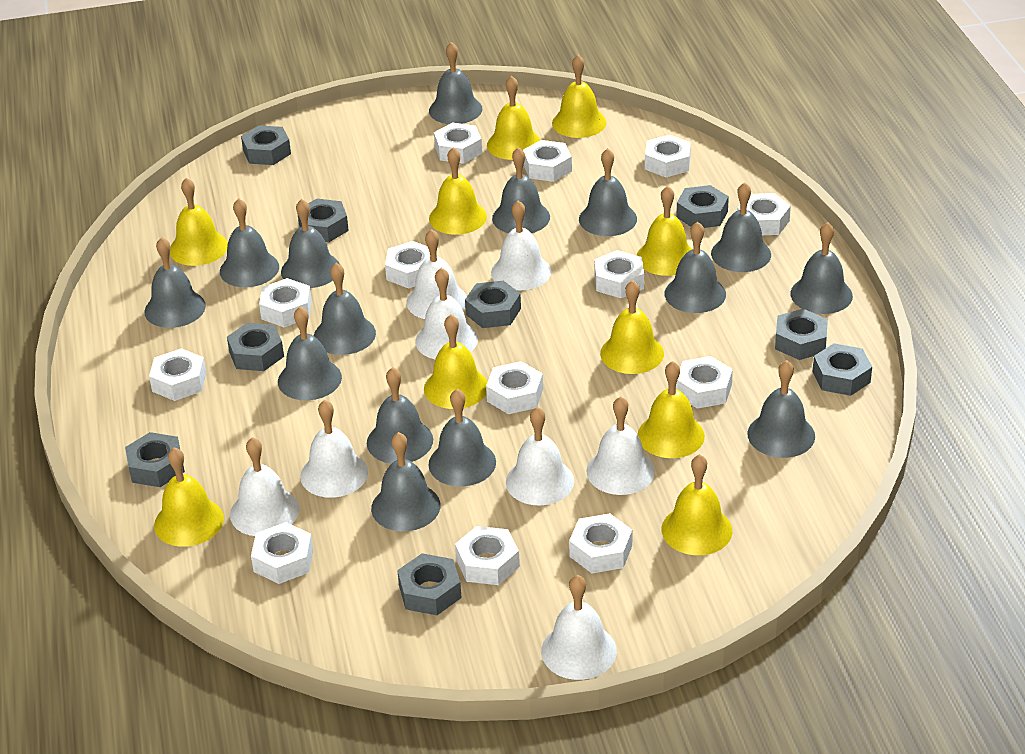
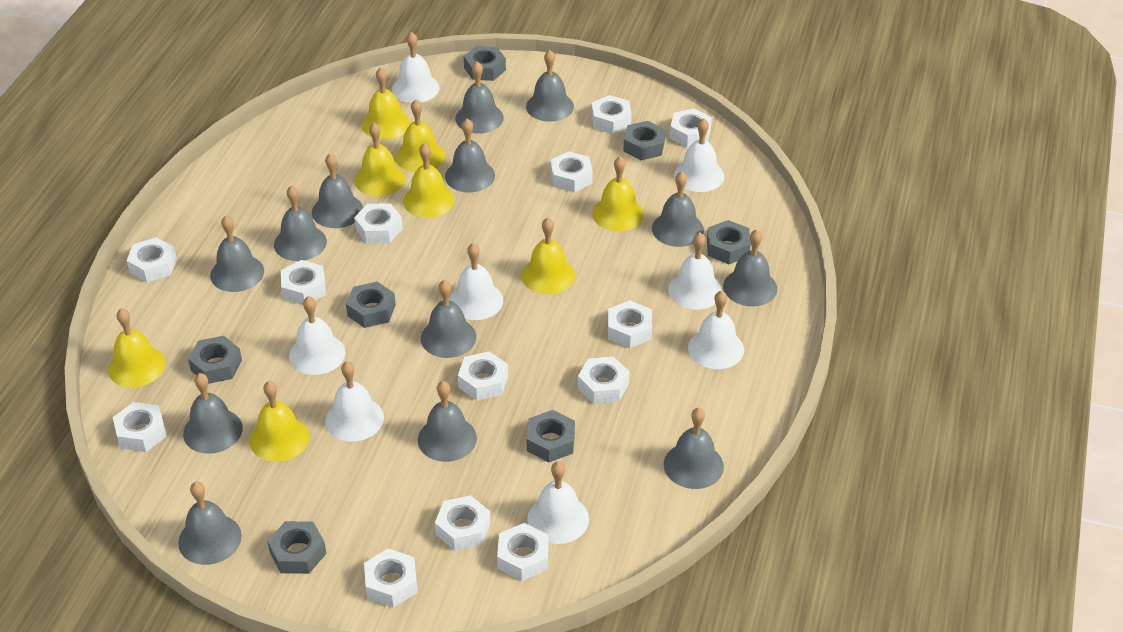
grey bell: [144,237,206,328] [220,198,279,287] [278,307,342,400] [281,199,340,288] [314,263,376,355] [367,367,433,464] [371,432,440,531] [428,389,496,487] [429,42,482,124] [492,147,550,233] [579,148,637,236] [665,222,726,313] [711,182,771,272] [747,360,815,458] [791,222,853,314] = 15 -> [178,482,242,565] [183,373,243,454] [210,215,264,292] [274,185,327,261] [312,153,363,228] [418,381,477,462] [421,280,476,358] [445,119,495,192] [455,62,504,134] [526,50,574,122] [652,171,704,247] [664,408,724,489] [723,230,777,307] = 13
grey nut: [125,432,185,487] [227,323,284,371] [241,125,291,165] [297,199,349,242] [397,553,462,615] [465,281,521,328] [677,185,729,228] [775,309,828,360] [813,343,872,396] = 9 -> [188,336,242,384] [267,521,326,574] [346,282,396,328] [464,46,506,81] [526,410,575,462] [623,121,665,160] [707,220,751,264] = 7
yellow bell: [154,447,224,547] [170,178,228,266] [424,315,487,409] [429,147,487,235] [487,75,541,160] [552,55,606,138] [600,280,664,374] [637,186,692,276] [637,361,705,458] [661,454,733,555] = 10 -> [108,308,166,388] [250,381,309,462] [355,123,405,196] [362,67,410,140] [396,100,445,172] [403,143,454,218] [522,218,575,294] [592,156,644,231] = 8

